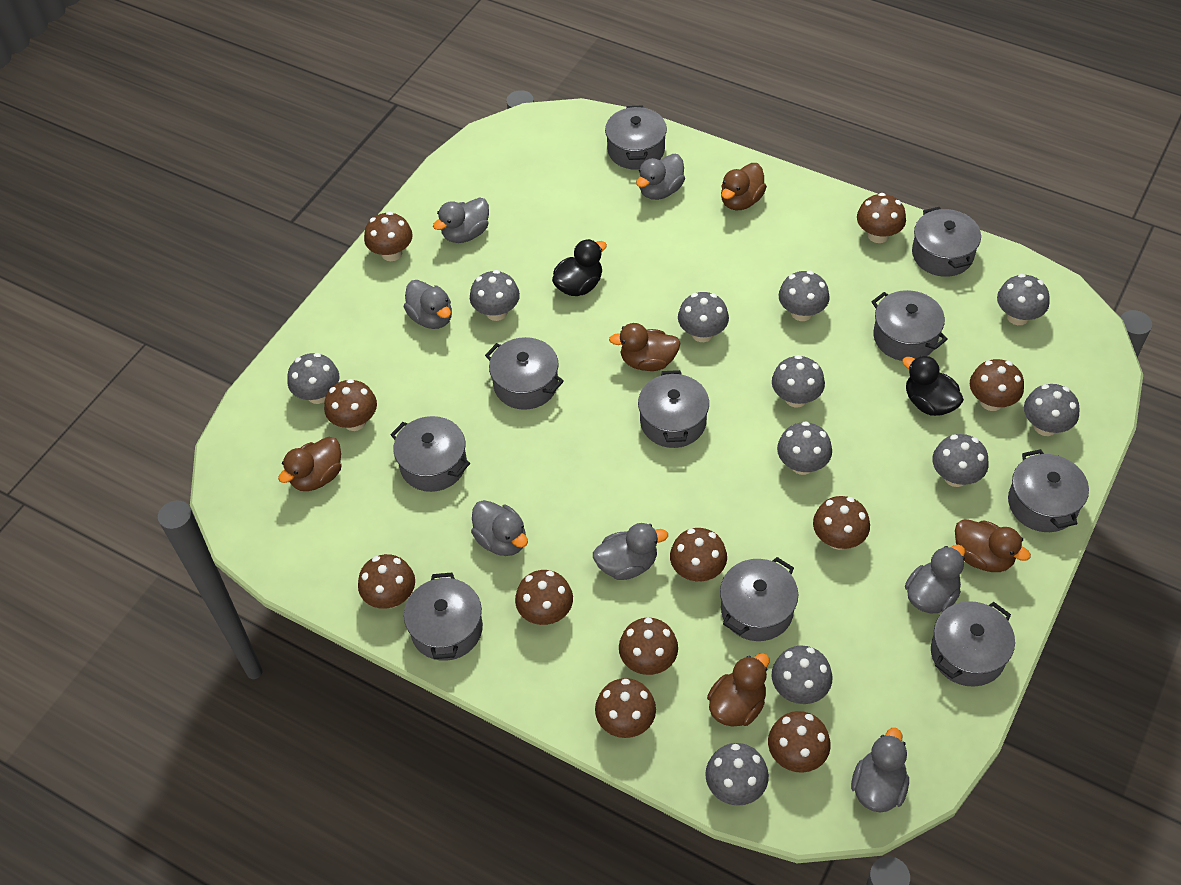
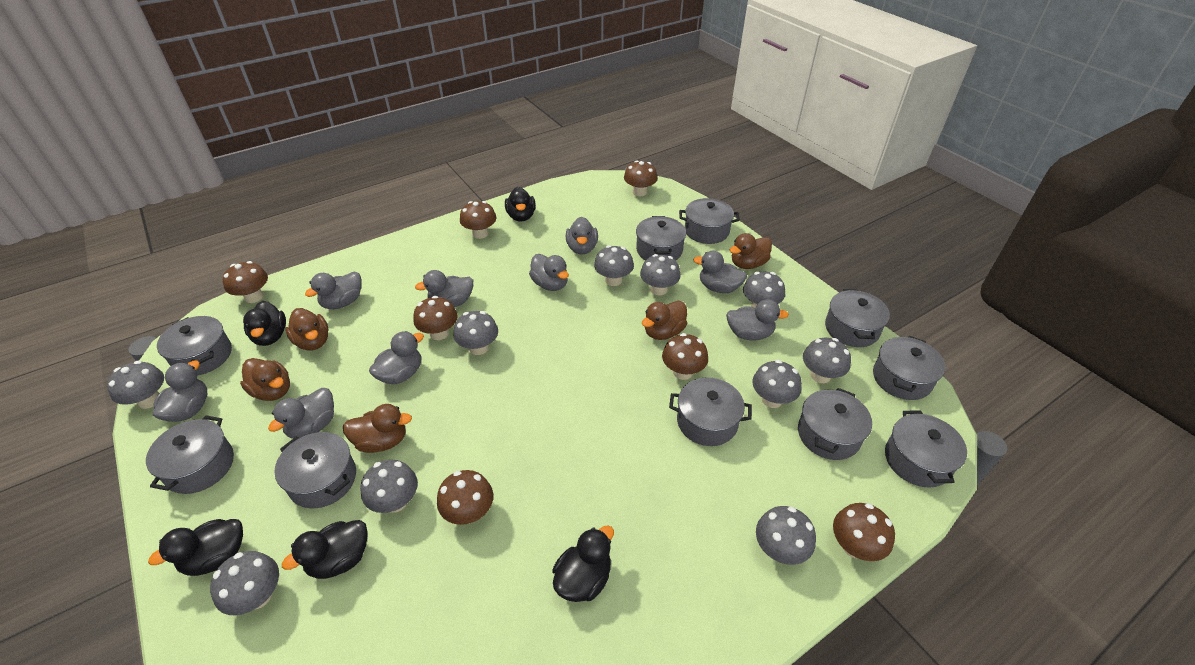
black duck: [552,239,607,296] [902,355,964,416] = 2 -> [148,519,243,576] [243,301,286,346] [282,520,367,579] [505,187,536,221] [552,525,614,602] = 5
brown mushroom: [324,379,377,431] [358,554,415,609] [364,211,413,261] [515,570,573,625] [595,678,656,738] [619,618,678,675] [670,528,727,582] [768,711,831,773] [813,496,870,550] [857,193,906,243] [970,359,1024,411] = 11 -> [222,261,268,303] [413,296,457,340] [437,470,493,525] [460,201,496,239] [624,160,657,196] [662,333,708,380] [833,503,895,561] = 7
grey duck: [404,280,452,329] [433,197,489,243] [471,500,528,556] [593,523,668,580] [636,154,685,200] [851,728,909,812] [905,545,965,614] = 7 -> [153,360,207,422] [268,388,334,439] [305,272,361,309] [369,331,424,384] [415,270,473,307] [529,254,569,291] [566,217,598,255] [693,251,747,293] [726,299,789,340] = 9
grey mushroom: [288,353,339,404] [470,270,520,321] [678,292,729,342] [705,743,769,806] [772,355,825,408] [772,646,832,704] [777,421,832,475] [778,271,830,321] [932,434,989,487] [997,274,1050,325] [1024,384,1080,436] = 11 -> [107,361,164,409] [210,551,279,616] [360,460,418,513] [454,311,498,355] [594,245,634,286] [640,254,681,295] [743,272,785,308] [752,360,802,408] [756,506,816,565] [803,338,851,383] = 10

